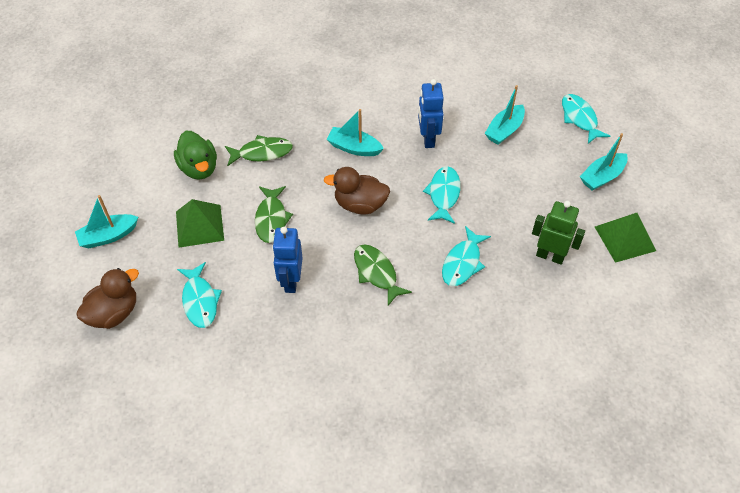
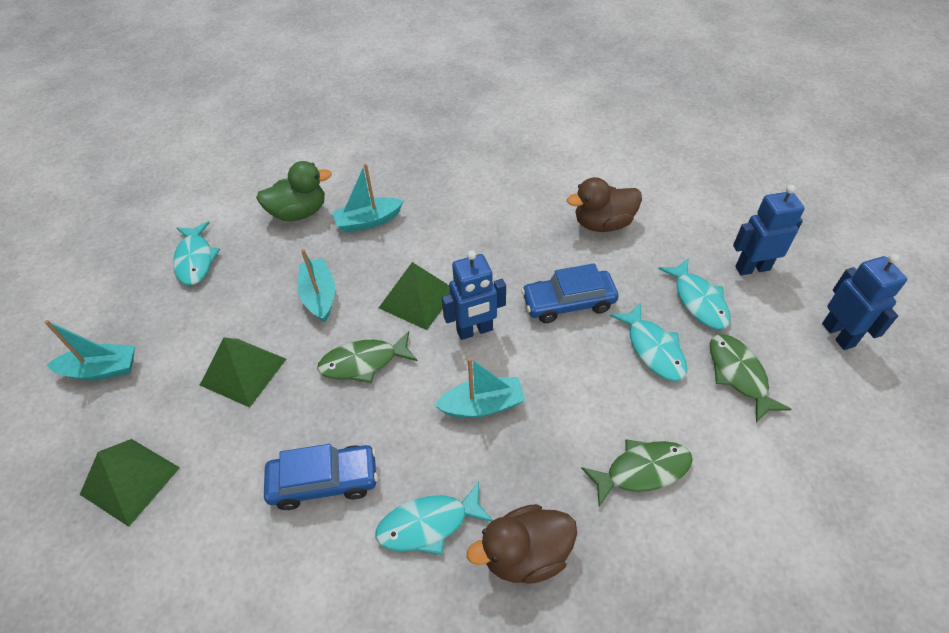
blue car: none = 0 -> [264,444,378,510] [521,263,618,323] = 2
blue robot: [272,227,303,293] [418,79,444,148] = 2 -> [442,250,506,340] [733,185,805,275] [822,254,907,350] = 3
green pyramid: [176,199,224,248] [595,213,656,263] = 2 -> [80,439,180,527] [200,338,286,408] [379,262,450,330] = 3
green robot: [532,201,585,265] = 1 -> none = 0

